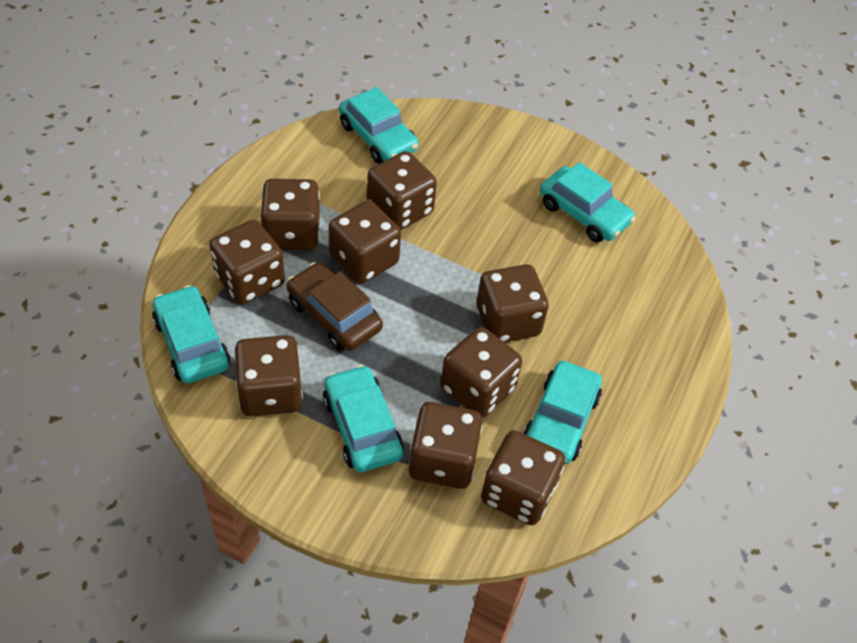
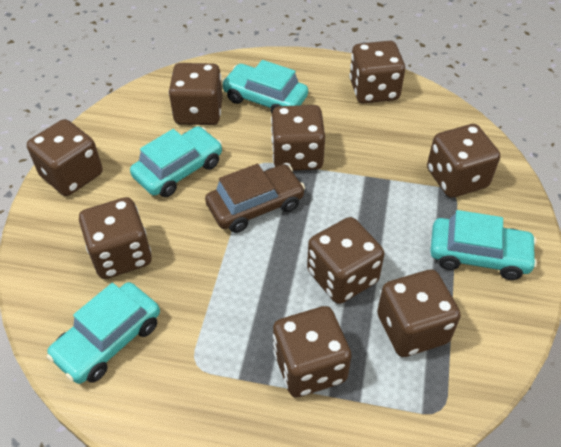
turquoise car: [152,285,230,383] [323,365,404,472] [339,87,419,164] [523,361,602,464] [540,162,636,242] = 5 -> [46,282,160,384] [130,126,222,197] [222,60,308,113] [430,210,537,280] = 4

